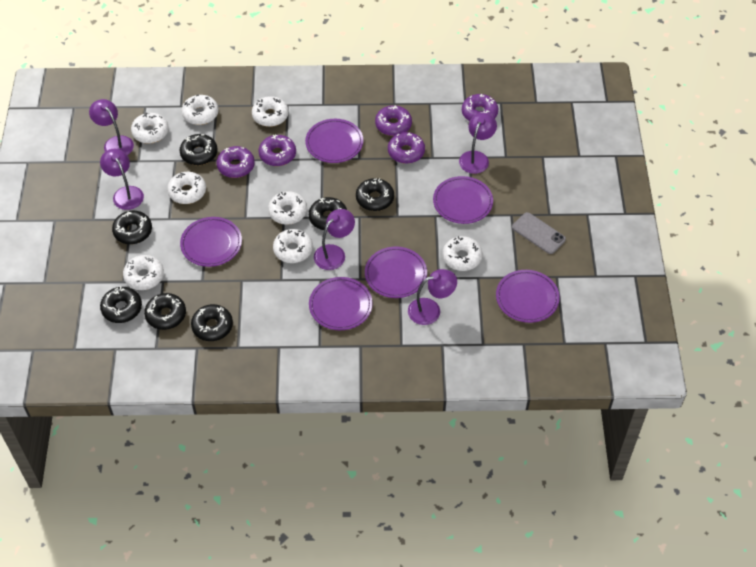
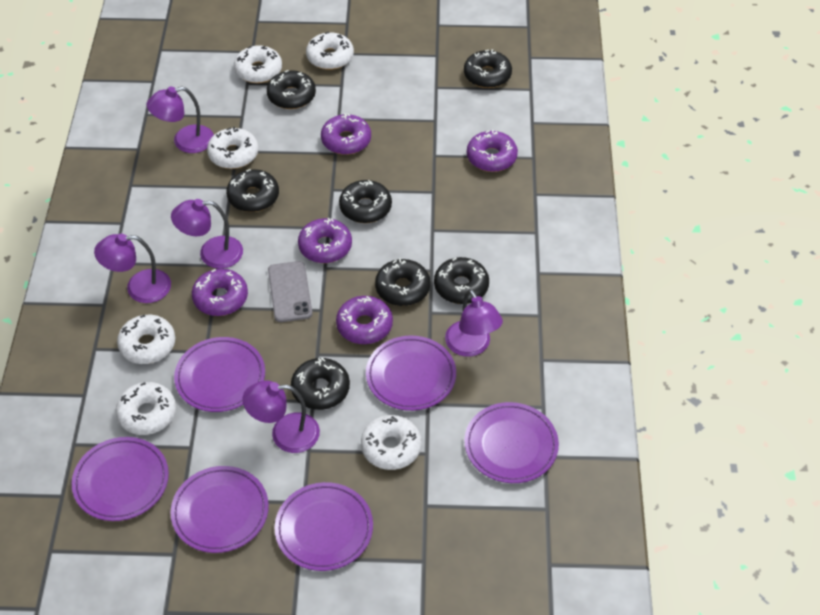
white donut: [123,255,164,290] [131,113,169,143] [167,172,206,204] [181,94,219,125] [252,96,289,127] [268,191,307,225] [273,229,313,263] [443,236,483,271] = 8 -> [116,382,176,435] [117,315,175,364] [207,127,258,169] [234,45,282,83] [306,32,354,70] [361,415,421,470] = 6

